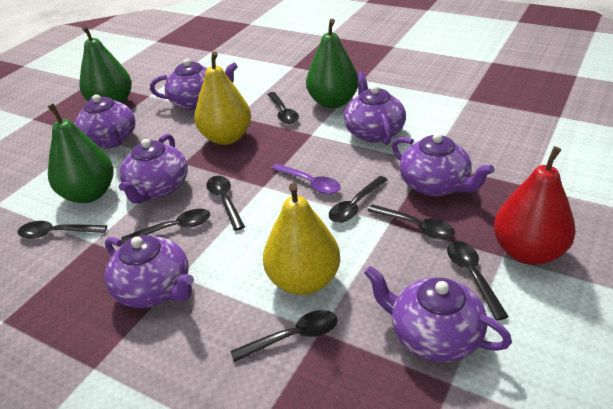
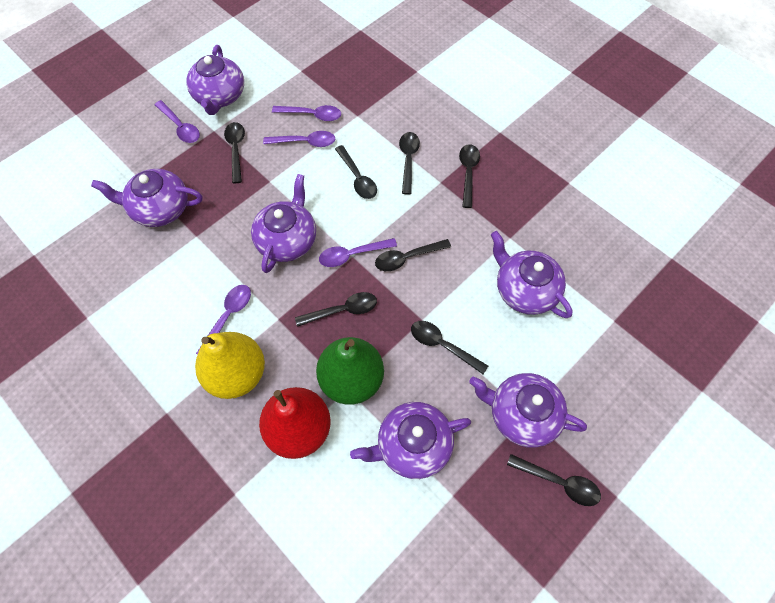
green pear: [48,103,114,203] [79,26,132,103] [306,19,358,108] = 3 -> [316,337,384,405] = 1
purple spoon: [271,164,341,194] = 1 -> [154,100,200,143] [196,285,251,354] [263,131,335,147] [272,105,341,121] [319,238,397,267] = 5
purple teapot: [74,94,136,149] [105,235,194,308] [119,134,188,204] [150,59,238,110] [344,72,406,145] [364,266,512,363] [392,133,495,196] = 7 -> [91,169,202,227] [186,45,244,115] [251,174,316,273] [350,402,471,479] [469,373,587,448] [491,231,573,318] = 6
yellow pear: [194,51,251,145] [263,183,340,295] = 2 -> [195,332,265,399] = 1

